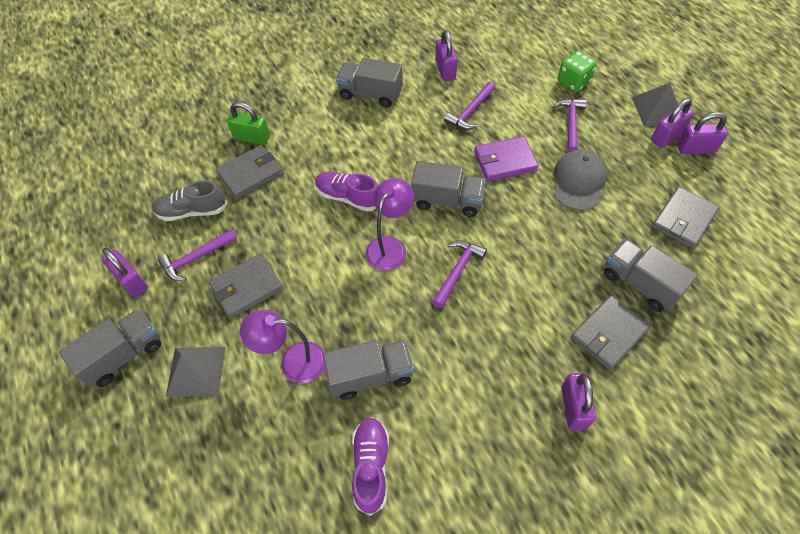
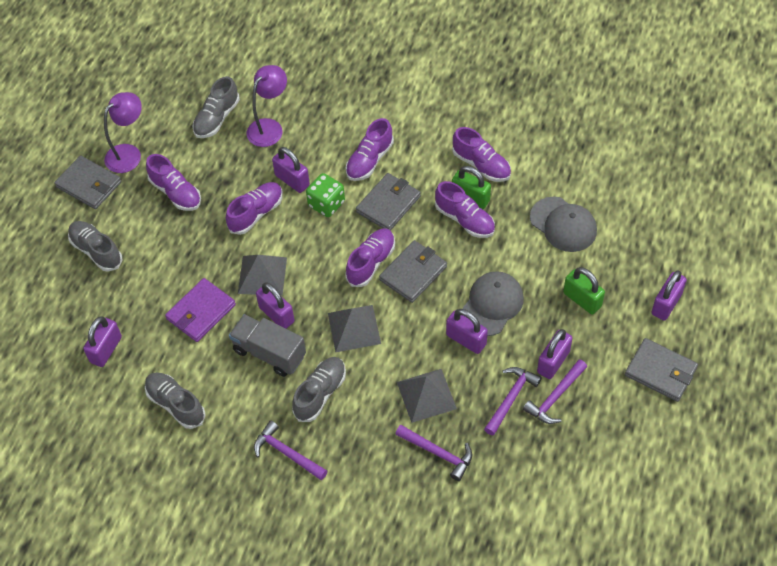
green padlock: [227,102,270,145] = 1 -> [452,166,491,209] [563,267,605,314] = 2
grey cap: [554,149,607,210] = 1 -> [462,271,524,336] [530,197,597,252] = 2
grey pyramid: [166,347,226,397] [631,83,678,127] = 2 -> [238,255,287,295] [328,305,381,352] [397,369,457,423] = 3
grey shoe: [152,181,227,221] = 1 -> [68,221,123,272] [145,372,206,429] [192,76,240,138] [292,357,346,422] = 4
grey truck: [59,309,161,387] [323,340,414,400] [336,57,403,108] [411,161,486,217] [604,238,698,312] = 5 -> [229,314,306,377] = 1
purple padlock: [102,248,148,298] [435,30,457,81] [561,373,596,431] [651,98,694,148] [677,112,728,154] = 5 -> [83,316,122,367] [256,282,295,329] [272,147,310,193] [446,309,488,354] [537,329,572,379] [651,270,687,320] = 6
purple shoe: [315,171,378,211] [352,417,389,516] = 2 -> [146,154,201,211] [226,182,283,235] [345,228,395,287] [346,118,394,181] [435,181,495,238] [452,127,511,182] = 6

